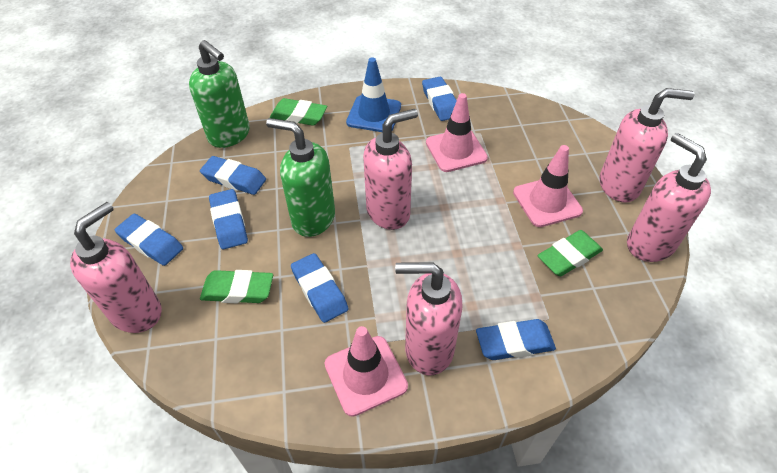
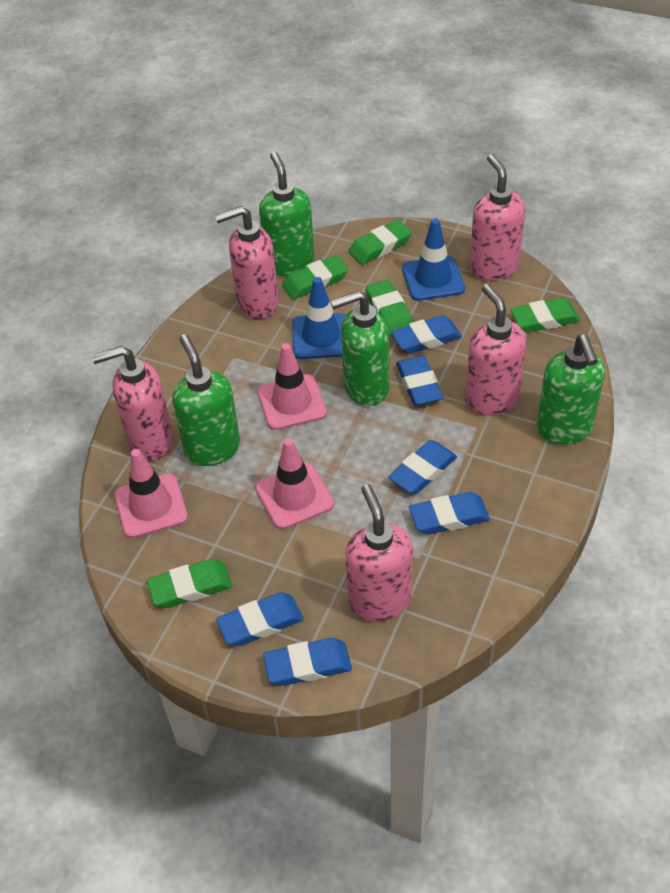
blue traffic cone: [346,57,401,132] = 1 -> [292,277,346,359] [402,218,465,301] = 2
green eraser: [200,270,273,303] [270,98,327,126] [538,230,603,276] = 3 -> [147,559,232,608] [282,255,348,299] [349,220,412,265] [366,280,413,337] [510,298,580,332] = 5
green soap dispenser: [189,40,250,148] [266,118,335,237] = 2 -> [172,334,240,466] [259,151,315,276] [331,291,389,406] [536,334,605,444] = 4

